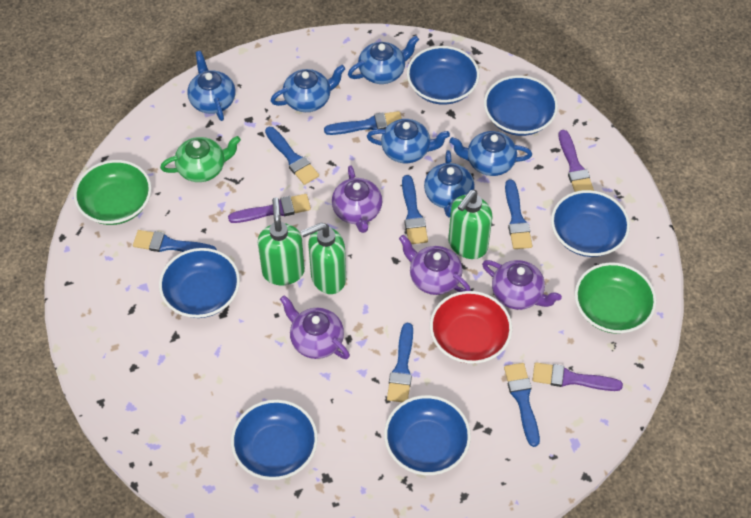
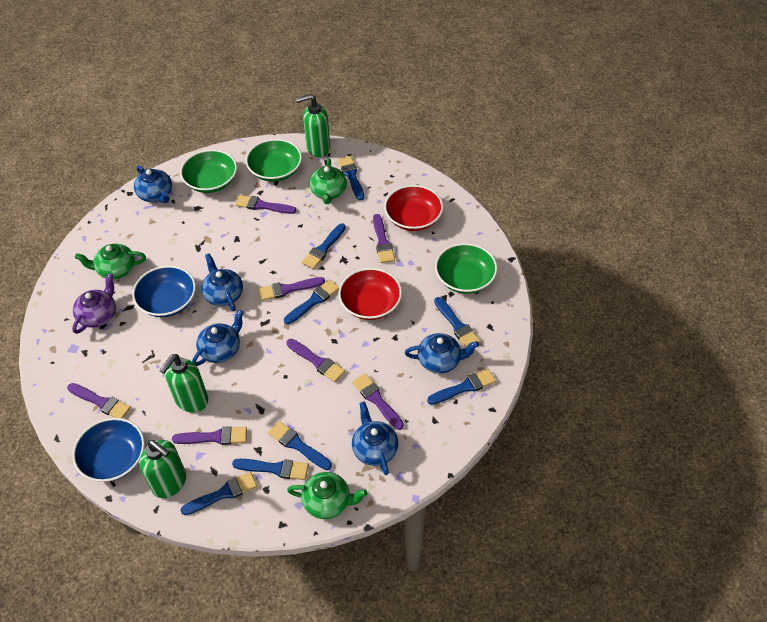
blue bowl: [159,248,240,318] [231,400,318,480] [384,395,471,475] [407,46,479,105] [484,75,558,136] [551,190,630,257] = 6 -> [72,418,145,482] [132,265,196,317] = 2
blue brush: [133,230,217,252] [265,127,319,185] [324,111,402,135] [387,323,413,402] [402,175,428,244] [504,363,540,447] [505,179,532,249] = 7 -> [181,472,257,515] [232,459,309,480] [268,421,332,470] [284,279,339,324] [302,223,346,269] [338,156,364,201] [427,369,496,405] [434,297,480,348] = 8
blue teapot: [187,51,236,121] [271,65,346,112] [348,35,419,84] [367,119,450,163] [424,150,475,218] [449,131,532,176] = 6 -> [134,165,172,203] [192,310,244,366] [202,253,243,311] [352,402,398,475] [405,333,479,374] = 5
green bowl: [74,160,151,225] [575,262,657,334] = 2 -> [180,150,237,193] [246,139,302,182] [435,243,497,294] = 3
green teapot: [160,136,241,182] = 1 -> [75,244,146,279] [287,472,367,519] [309,158,347,204] = 3
purple brush: [228,194,311,223] [533,362,623,391] [559,130,594,192] = 3 -> [67,383,131,418] [172,426,247,445] [235,195,296,214] [259,277,325,301] [286,339,345,382] [352,373,404,430] [373,214,395,263] = 7
purple teapot: [280,295,350,359] [332,165,382,233] [399,235,471,295] [482,260,562,310] = 4 -> [72,273,116,334] = 1
red bowl: [430,291,512,364] = 1 -> [338,268,402,320] [384,185,443,231] = 2

